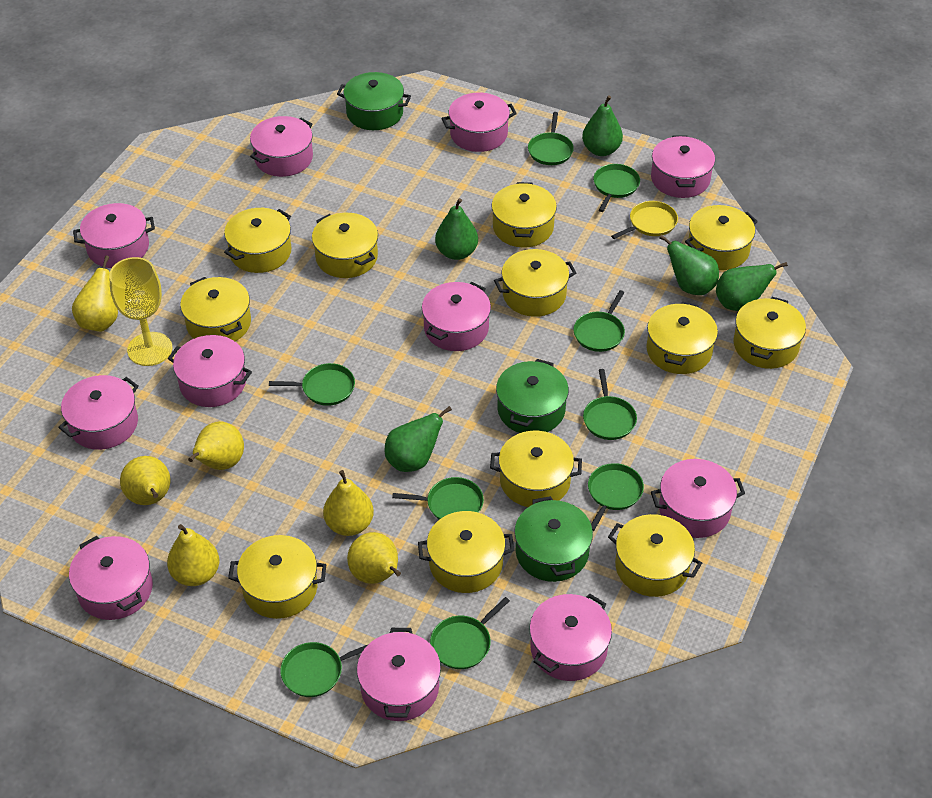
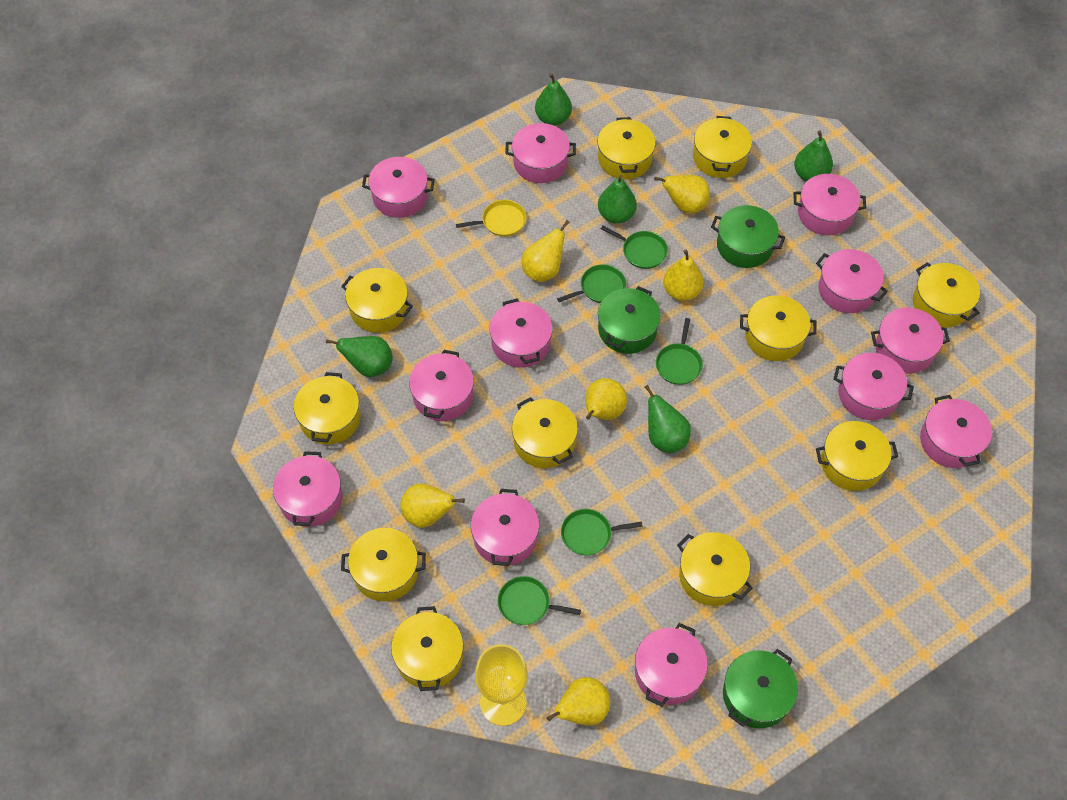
green pan: [269,363,355,406] [280,642,367,697] [392,477,484,520] [430,597,510,669] [528,112,574,165] [573,290,625,352] [583,369,637,440] [588,463,644,531] [593,164,640,212] = 9 -> [498,576,581,625] [557,264,626,303] [561,509,643,556] [601,226,668,269] [656,318,703,385] = 5
pink pot: [58,375,139,450] [69,536,153,620] [73,203,155,268] [168,335,252,407] [250,116,313,177] [357,628,441,721] [422,282,491,351] [442,93,517,152] [529,594,612,681] [651,136,715,198] [651,459,745,538] = 11 -> [273,451,342,527] [362,157,435,218] [409,350,474,421] [471,489,539,566] [489,298,553,368] [505,123,576,183] [635,623,708,706] [793,174,866,235] [816,249,888,313] [834,353,914,420] [871,308,950,374] [920,395,992,468] = 12
yellow pot: [180,277,251,341] [224,208,291,273] [228,535,327,619] [312,213,378,278] [418,511,514,593] [490,431,582,507] [491,182,557,248] [494,249,576,317] [608,514,702,597] [646,301,718,374] [685,205,758,270] [733,297,806,369] = 12 -> [294,372,361,444] [341,268,413,333] [341,528,426,601] [391,606,463,691] [512,397,578,468] [598,117,656,179] [677,532,753,606] [693,116,752,178] [740,295,817,361] [816,421,898,491] [913,262,980,328] = 11

